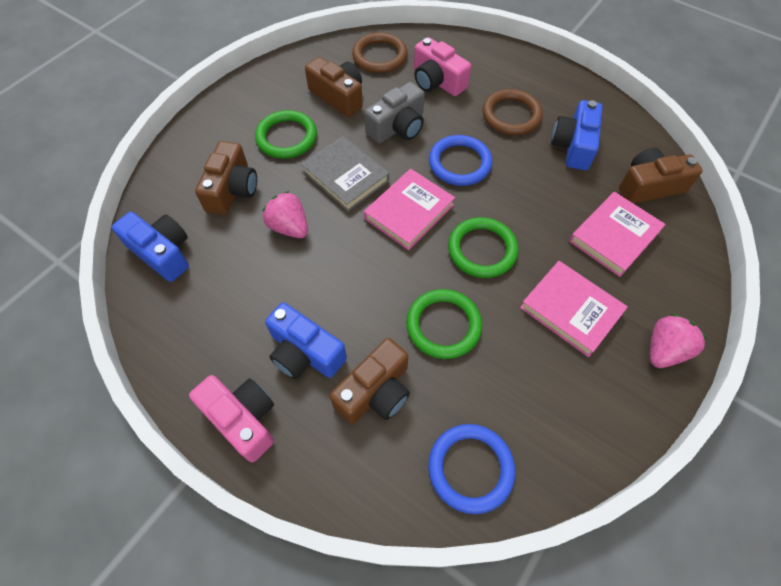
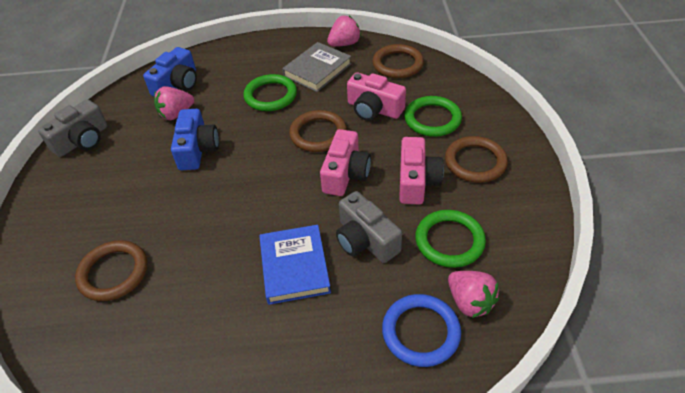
blue book: none = 0 -> [259,225,331,305] = 1
blue camera: [112,212,189,282] [265,302,347,379] [551,100,603,170] = 3 -> [143,47,197,97] [171,109,219,170] = 2
blue ring: [428,424,515,514] [429,135,492,186] = 2 -> [382,294,461,367] = 1
brown camera: [195,141,257,215] [305,57,363,117] [330,338,410,424] [619,147,703,204] = 4 -> none = 0
brown ring: [352,32,408,73] [482,89,543,135] = 2 -> [75,240,147,301] [289,110,347,152] [372,44,424,78] [445,136,508,183] = 4
grey camera: [364,82,425,143] = 1 -> [38,99,108,157] [336,191,402,263] = 2
pink book: [364,169,455,250] [520,261,628,357] [569,192,666,277] = 3 -> none = 0
pink camera: [189,375,274,462] [414,37,471,96] = 2 -> [320,129,371,196] [347,72,406,121] [399,137,444,204] = 3
pink strawberry: [263,191,308,238] [650,314,707,368] = 2 -> [154,86,194,120] [327,16,361,47] [448,271,499,318] = 3

